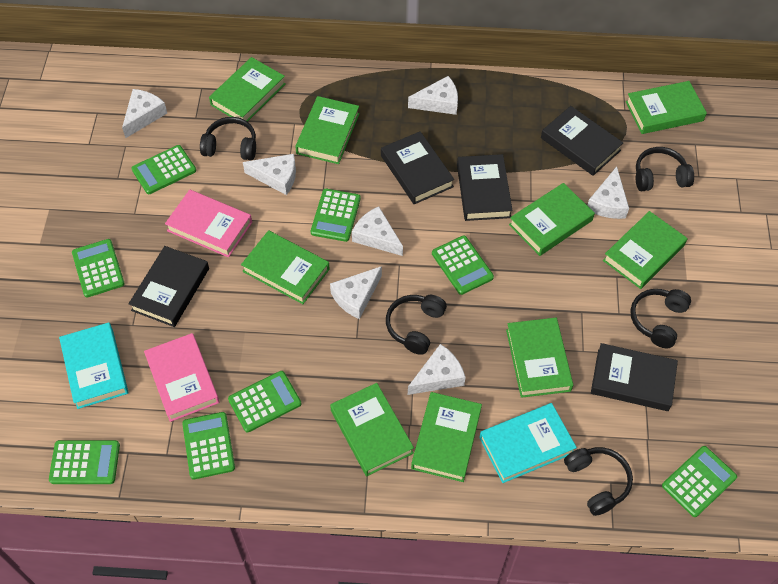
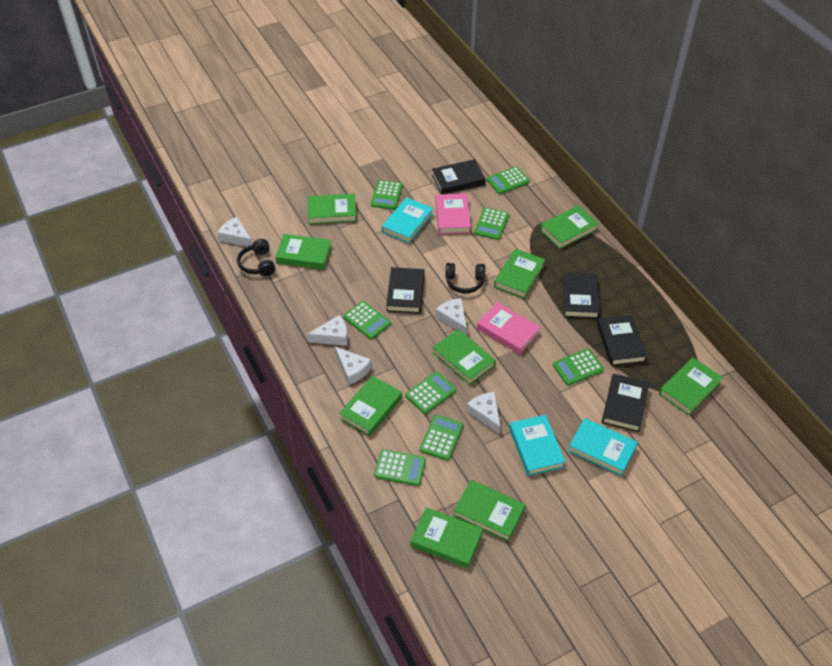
black headphones: [200,117,256,160] [386,295,447,355] [564,447,633,516] [631,289,691,348] [636,147,694,191] = 5 -> [237,239,275,276] [445,263,485,293] = 2
turquoise book: [59,322,128,409] [479,403,577,483] = 2 -> [382,197,433,244] [509,415,565,476] [568,418,638,476] = 3
white cheese: [122,89,167,138] [243,154,296,195] [330,266,382,319] [352,206,403,256] [408,76,458,115] [408,344,466,395] [587,166,629,219] = 7 -> [217,217,252,246] [307,315,348,346] [335,347,372,385] [436,298,467,335] [466,392,500,435] = 5

